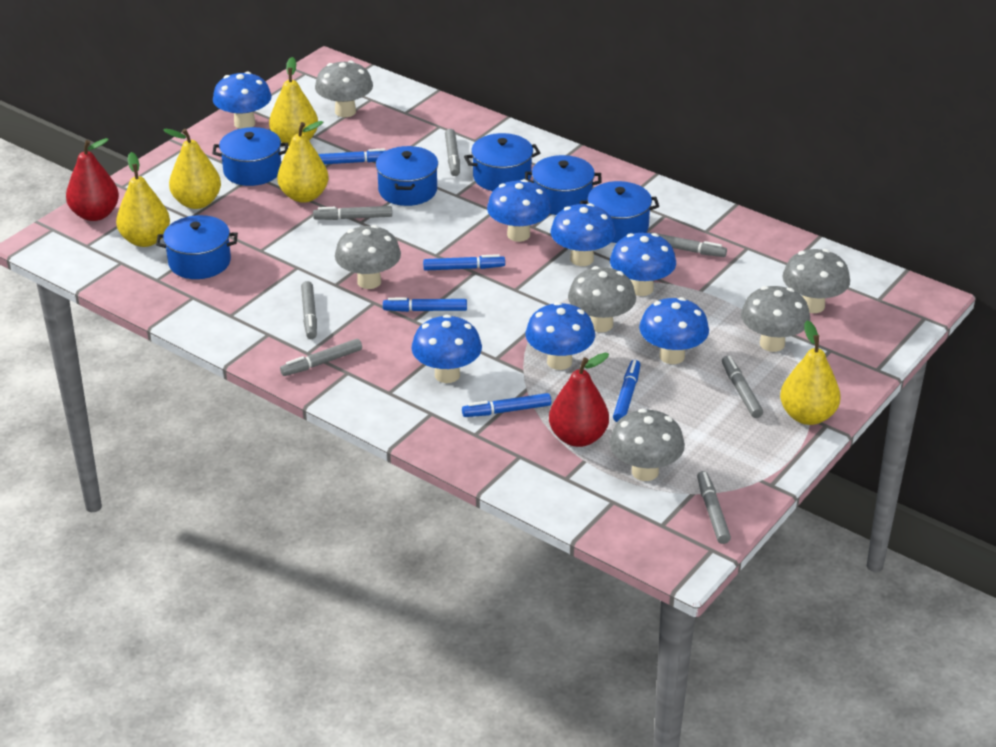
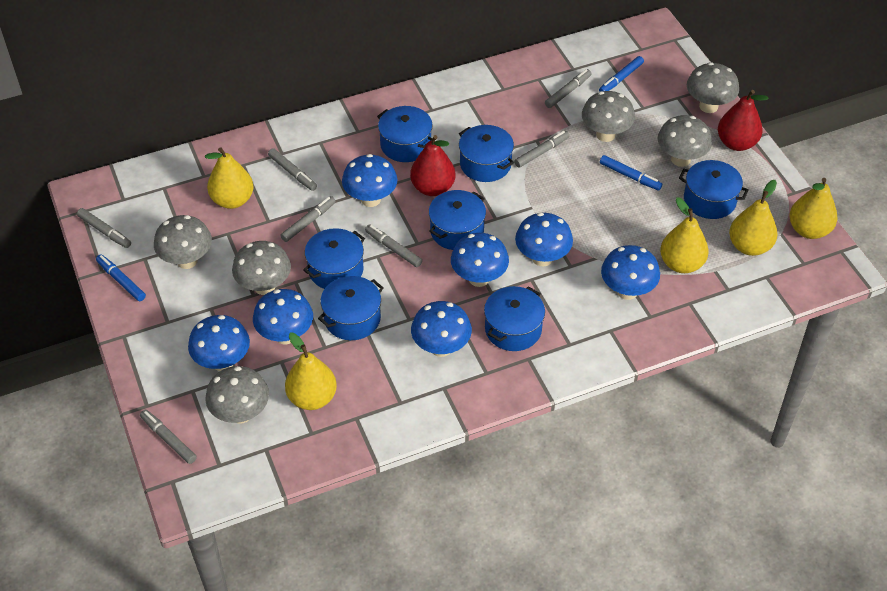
blue marker: [318,148,385,164] [383,298,467,312] [423,254,505,271] [462,393,551,417] [613,360,640,422] = 5 -> [96,254,146,301] [599,56,644,92] [600,155,662,190] = 3
blue pot: [156,215,238,279] [212,127,288,186] [376,146,438,206] [464,133,540,191] [525,155,601,215] [580,181,659,243] = 6 -> [303,228,365,289] [318,276,383,340] [377,106,433,162] [429,190,486,250] [459,125,514,182] [484,286,545,351] [679,160,749,219] = 7

